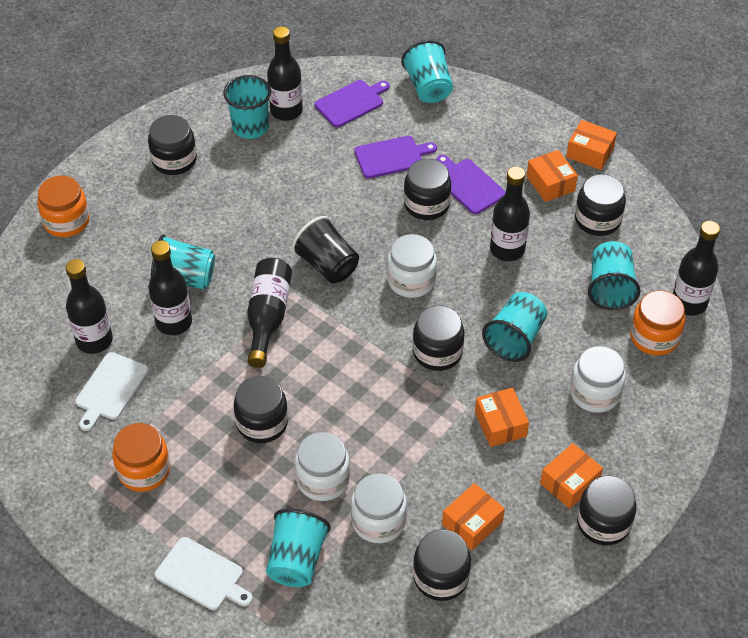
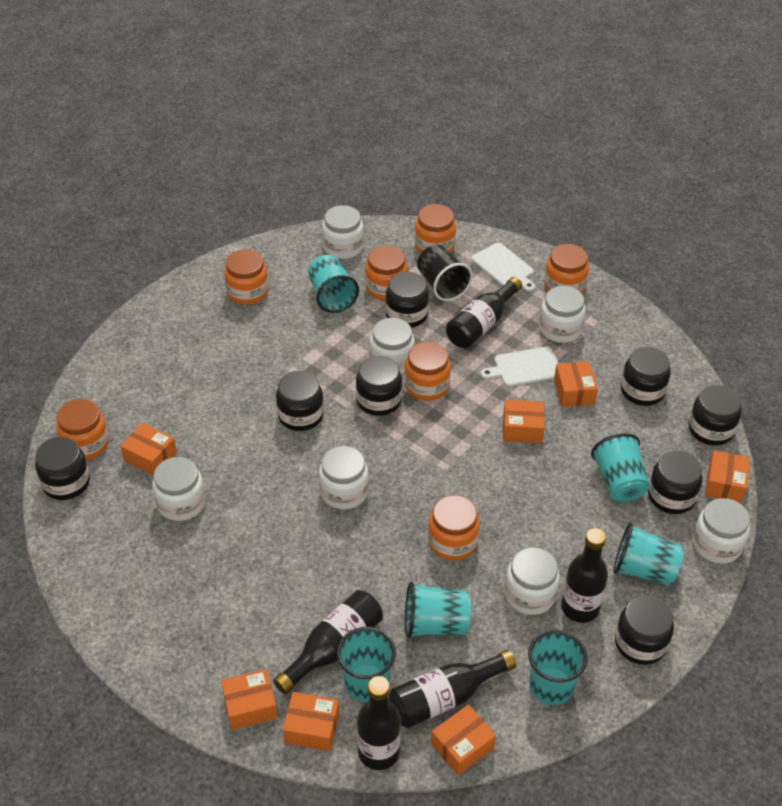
black bottle: [66,259,113,354] [148,241,192,335] [247,258,292,368] [267,26,303,121] [490,166,530,261] [673,221,720,316] = 6 -> [273,590,383,694] [357,676,401,770] [389,650,516,728] [446,277,522,348] [561,528,608,623] = 5
black jar: [148,115,197,175] [234,376,288,443] [404,159,451,220] [413,305,464,371] [413,530,471,601] [575,174,626,236] [577,475,637,545] = 7 -> [35,437,90,500] [276,371,324,431] [356,356,402,416] [385,272,429,328] [615,595,674,665] [621,347,671,406] [648,451,702,514] [689,385,741,446] = 8
orange box: [442,483,505,550] [475,388,529,447] [527,150,578,202] [540,443,603,509] [566,120,617,170] = 5 -> [120,423,177,476] [221,669,278,730] [283,692,339,751] [431,705,496,776] [503,400,545,443] [554,361,598,407] [705,450,750,503] = 7
orange jar: [37,176,90,237] [112,423,170,492] [630,290,685,356] = 3 -> [56,399,109,460] [224,249,269,305] [365,245,408,300] [404,342,451,401] [415,204,456,253] [428,495,480,561] [544,244,589,294] = 7
purple cutting board: [314,80,390,127] [354,136,437,179] [436,155,506,214] = 3 -> none = 0
white jar: [295,432,350,501] [351,474,407,543] [387,234,437,298] [570,346,626,413] = 4 -> [152,457,205,521] [319,446,369,509] [322,205,364,259] [370,318,415,374] [505,547,560,615] [539,286,585,343] [693,498,750,564] = 7

